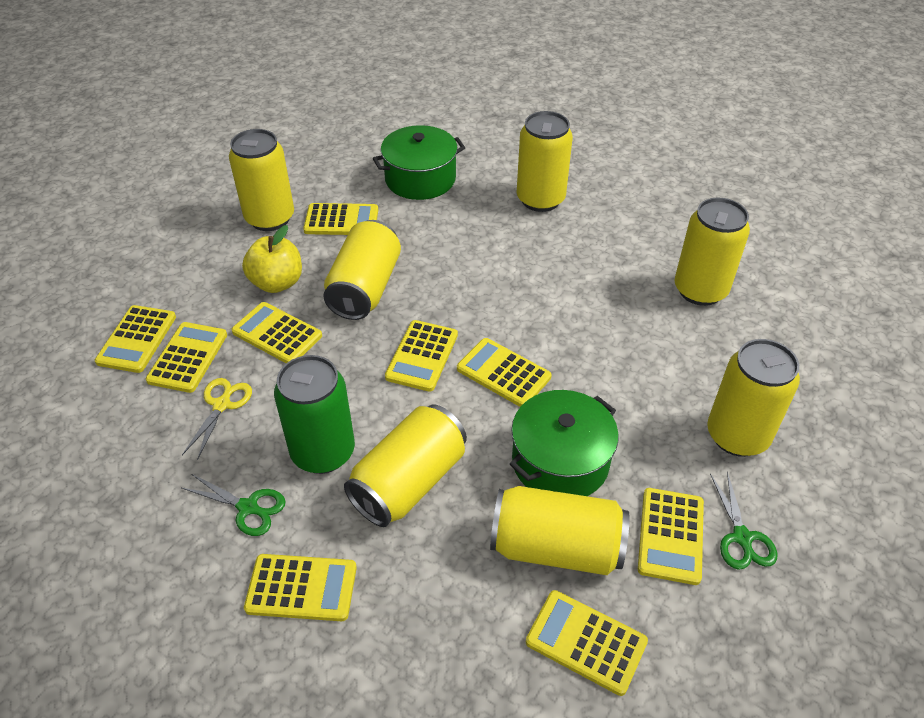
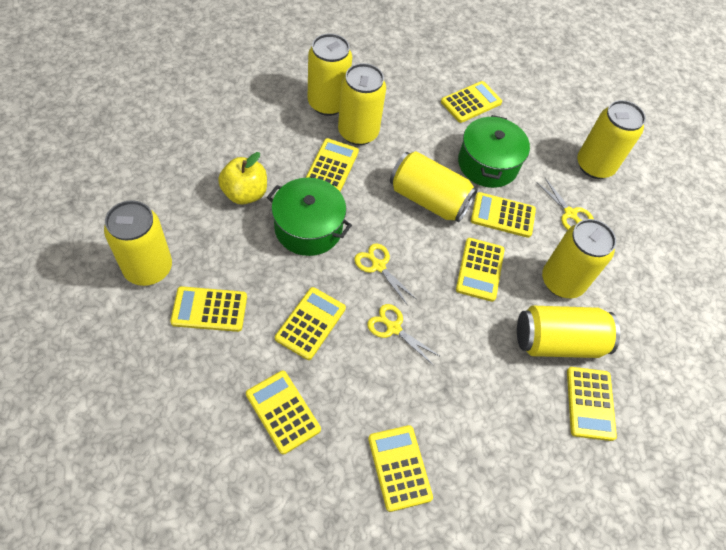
green can: [274,355,355,474] = 1 -> none = 0
green scissors: [182,474,286,536] [710,472,777,570] = 2 -> none = 0
yellow scissors: [182,378,252,460] = 1 -> [354,243,416,304] [367,304,441,365] [537,178,594,230] = 3

